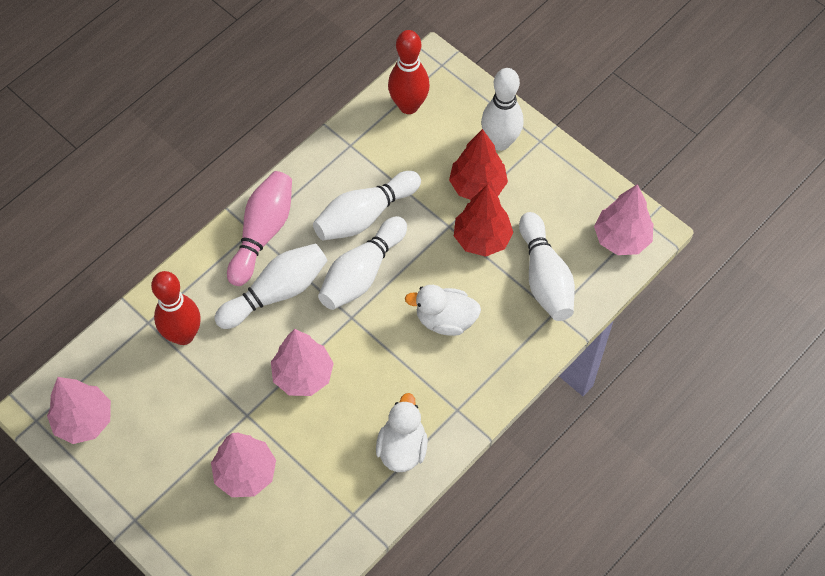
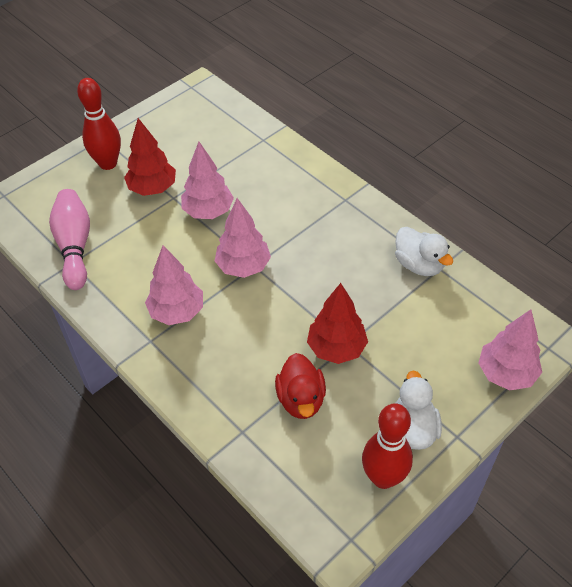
red duck: none = 0 -> [275,353,326,419] = 1
white bowling pin: [215,243,328,329] [313,171,421,240] [318,216,407,310] [481,68,524,151] [519,212,575,321] = 5 -> none = 0

